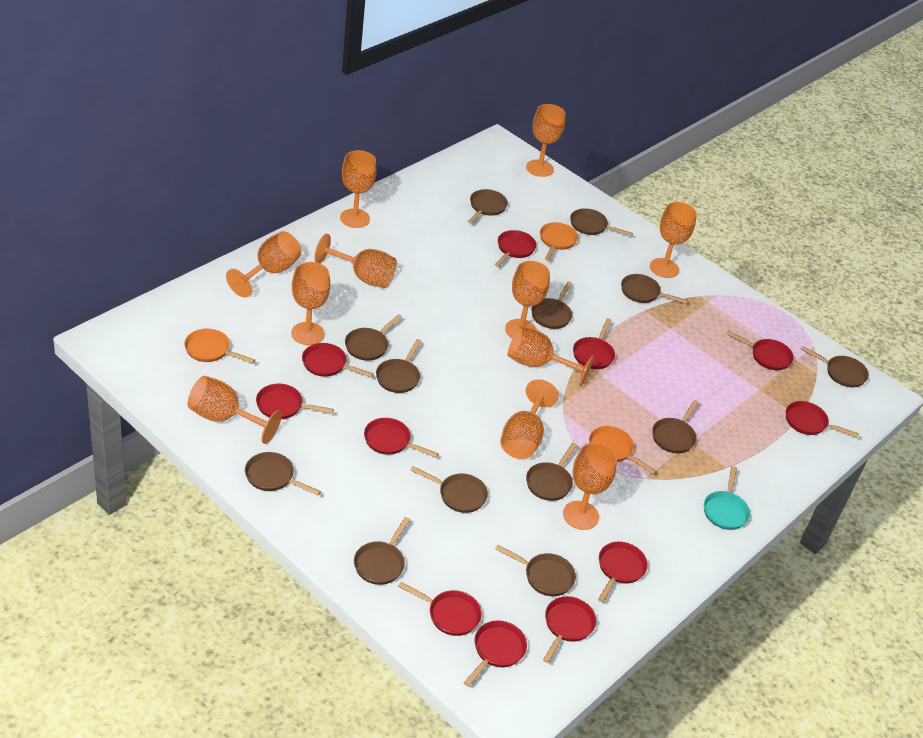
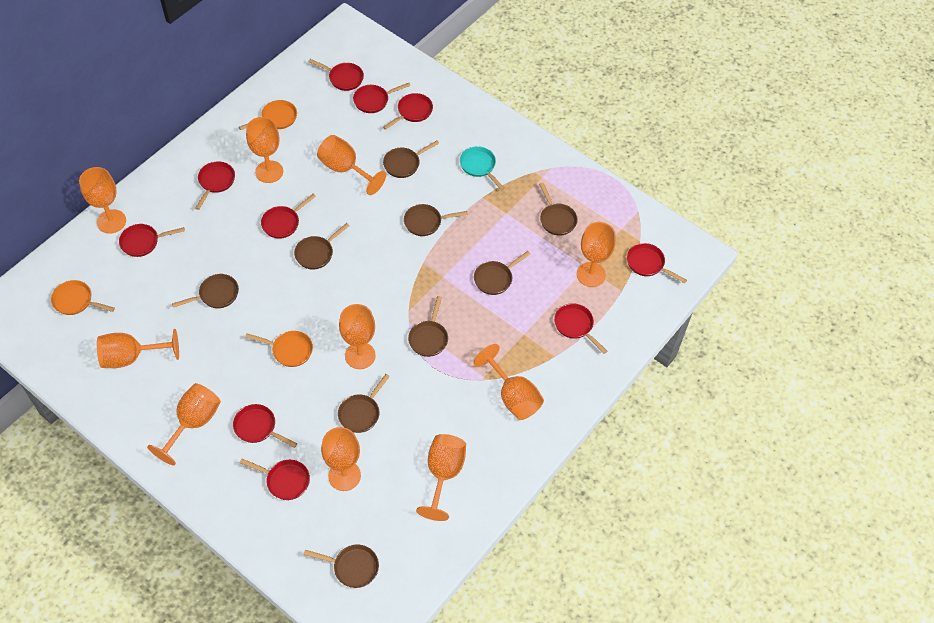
brown pan: [245,452,321,495] [345,314,402,361] [354,517,410,585] [376,339,422,393] [410,466,488,513] [468,189,508,224] [495,544,576,596] [526,443,577,501] [531,281,572,329] [570,208,633,236] [621,274,688,304] [652,400,699,453] [801,346,869,387] = 13 -> [172,274,239,308] [294,223,349,269] [304,545,379,588] [338,374,390,433] [383,140,439,178] [404,204,468,236] [408,296,448,357] [474,251,530,295] [539,182,578,236] = 9
orange goblet: [188,376,282,444] [226,231,301,298] [291,262,330,345] [315,233,397,288] [340,150,377,228] [500,379,559,459] [505,261,550,338] [507,325,594,386] [526,104,566,177] [563,442,617,530] [650,202,697,278] = 11 -> [79,167,126,233] [97,329,179,368] [147,383,221,465] [246,117,283,183] [317,135,386,195] [321,427,361,491] [339,304,376,369] [416,434,466,521] [474,344,544,420] [577,222,616,287] = 10
red pan: [256,384,334,419] [302,343,374,377] [364,418,439,458] [398,582,482,636] [464,620,527,687] [495,230,536,267] [543,596,596,663] [573,318,615,369] [598,542,648,602] [726,331,794,370] [786,401,859,438] = 11 -> [119,224,185,257] [195,161,235,210] [233,404,297,448] [240,459,310,500] [261,194,316,239] [308,59,364,91] [353,83,411,113] [383,93,433,130] [554,303,608,354] [627,243,687,283] = 10

